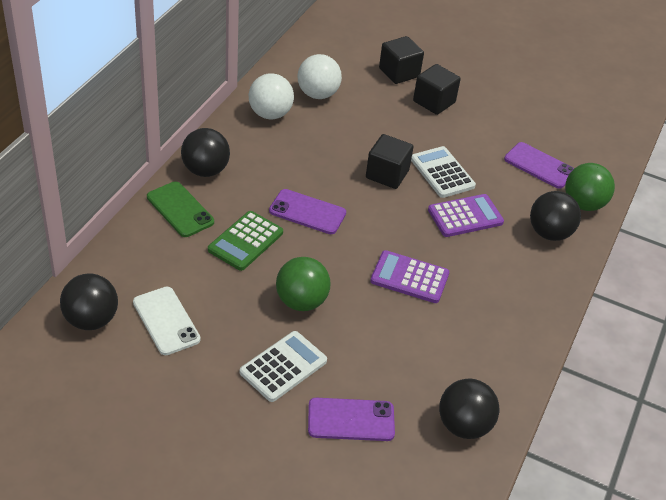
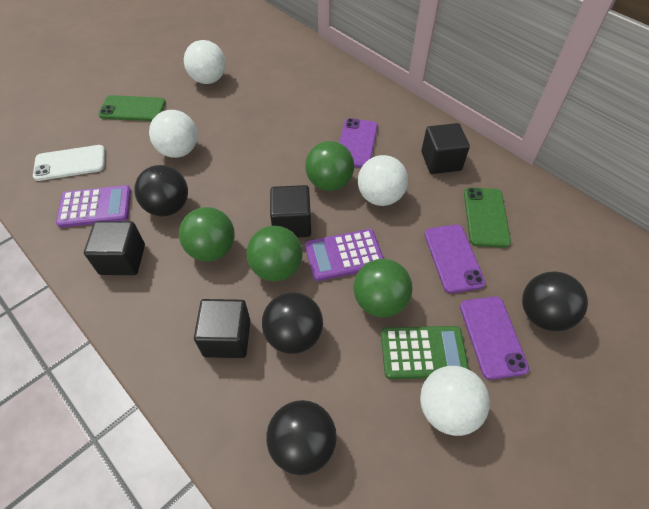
black cube: [366,134,413,189] [379,36,424,84] [413,64,461,115] = 3 -> [84,221,145,275] [194,299,250,358] [270,185,311,237] [421,123,470,174] = 4
green ball: [276,257,330,311] [565,163,615,211] = 2 -> [179,207,235,262] [246,226,303,281] [305,141,354,191] [354,259,412,317] = 4
green phone: [147,181,214,237] = 1 -> [98,95,166,121] [464,188,511,248] = 2
white ball: [249,73,294,119] [298,54,342,99] = 2 -> [149,110,198,158] [184,40,226,84] [358,155,408,206] [420,366,490,436] = 4
white calculator: [240,331,327,402] [411,146,476,198] = 2 -> none = 0

